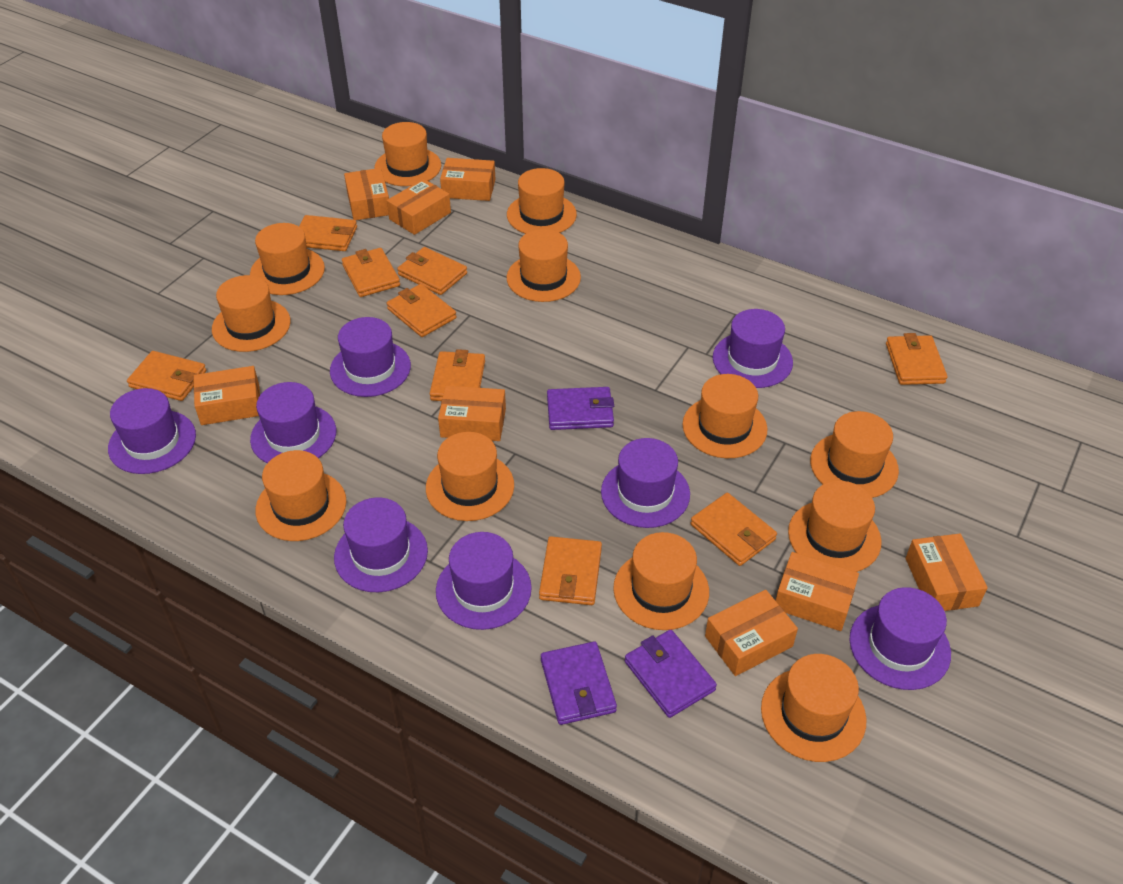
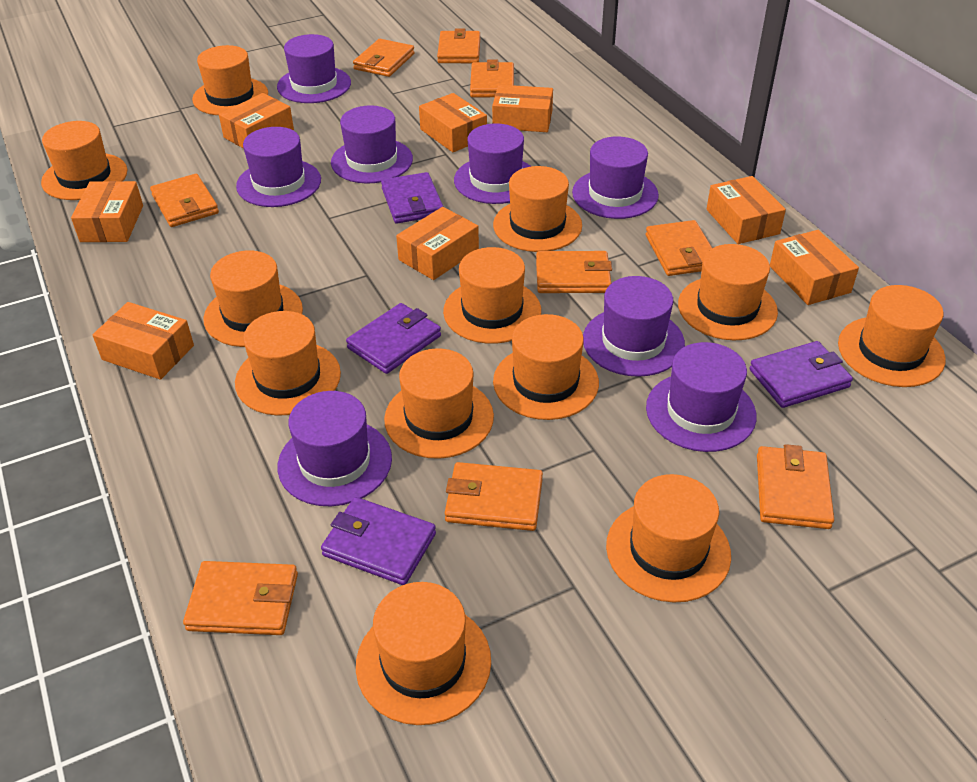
purple wallet: [541,641,617,725] [547,387,614,430] [625,630,717,718] = 3 -> [321,497,436,585] [346,303,441,374] [381,172,443,223] [749,341,853,408] = 4

